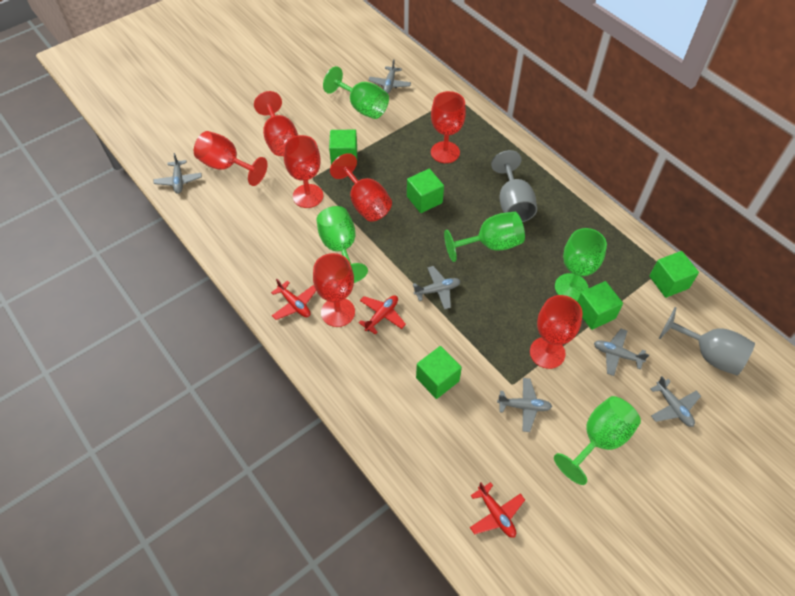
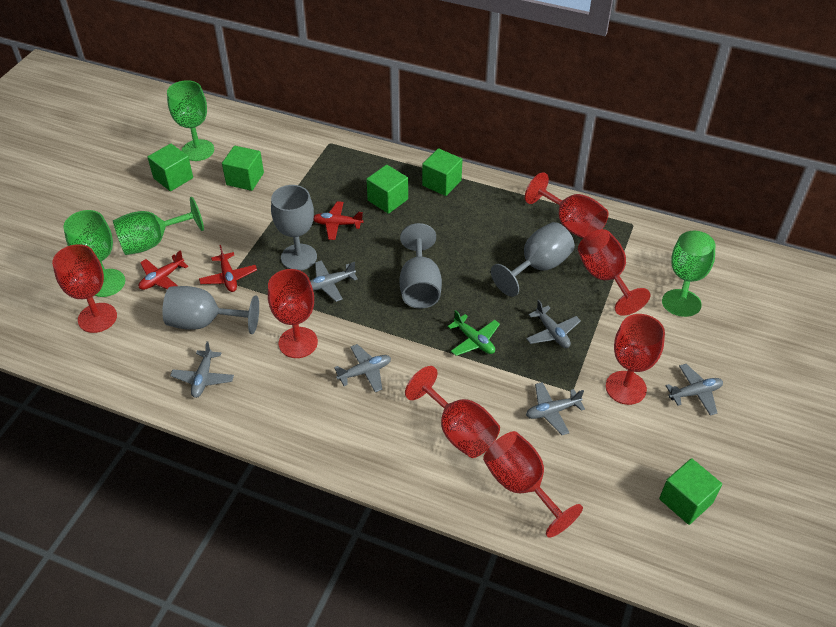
green goblet: [316,206,368,283] [323,66,389,119] [444,212,525,262] [554,396,641,485] [555,228,607,301] = 5 -> [63,210,125,297] [113,197,204,255] [167,80,214,161] [662,231,715,317] = 4
green plane: none = 0 -> [448,310,500,356] = 1
grey goblet: [491,150,537,222] [659,307,755,376] = 2 -> [162,286,259,334] [271,185,317,270] [400,223,442,309] [491,222,575,297] = 4

